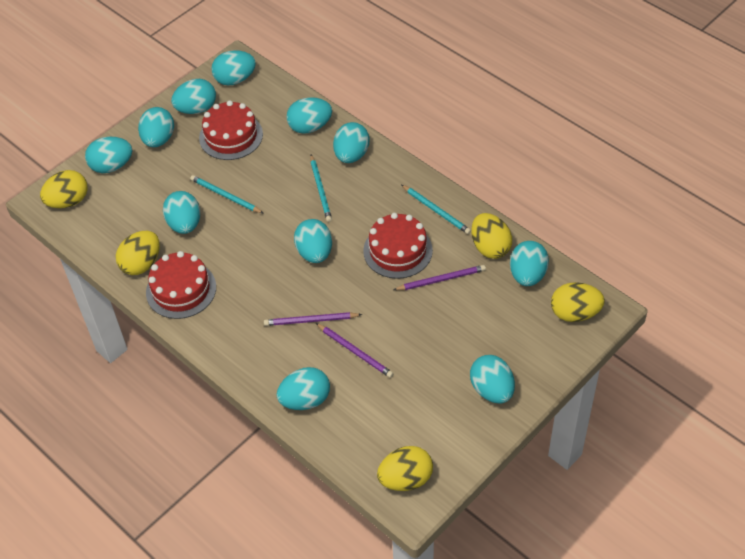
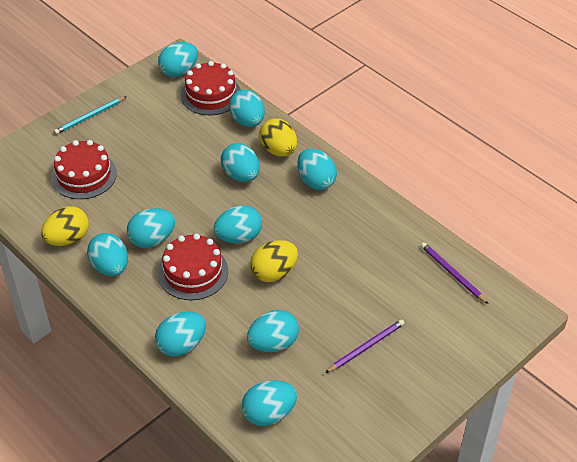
purple pencil: [264,312,362,326] [316,323,394,378] [393,265,486,290] = 3 -> [325,319,405,373] [421,242,488,304] = 2
turquoise egg: [85,137,132,173] [138,107,174,147] [163,191,200,234] [171,79,216,114] [211,50,256,85] [276,367,330,410] [286,97,332,134] [294,219,332,263] [333,122,369,163] [470,355,515,403] [510,241,549,286] = 11 -> [87,233,128,276] [127,208,175,248] [155,312,206,357] [158,42,198,77] [214,205,262,244] [221,143,260,182] [229,90,265,127] [242,380,297,426] [247,310,299,352] [298,149,337,190] = 10
turquoise pencil: [190,175,263,213] [310,155,332,222] [402,185,471,234] = 3 -> [54,96,127,134] = 1
yellow egg: [40,170,87,208] [116,231,160,275] [377,446,433,491] [471,213,512,259] [551,282,605,322] = 5 -> [41,206,89,246] [250,240,298,282] [259,119,297,157] = 3

